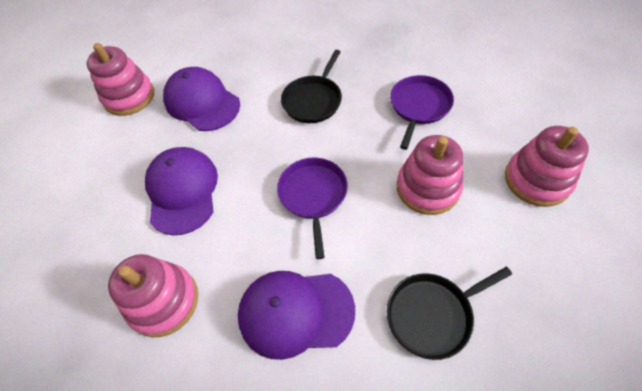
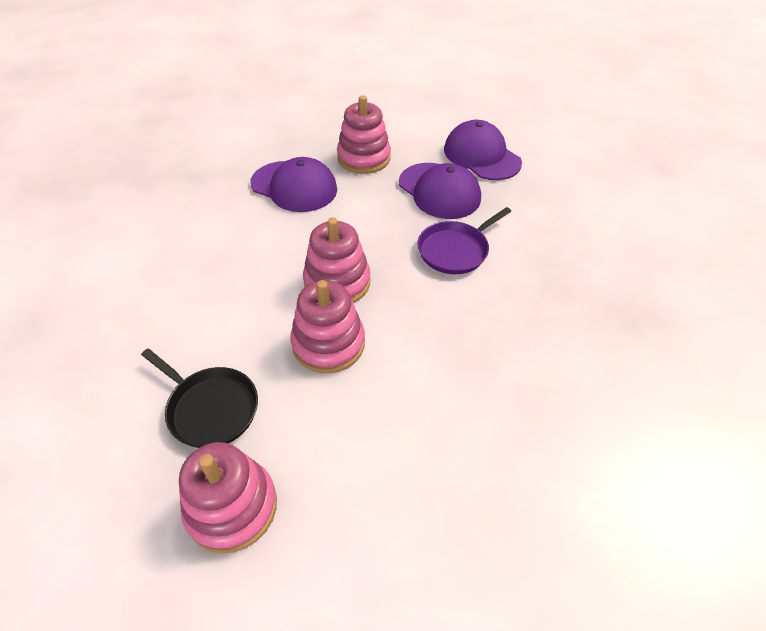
black pan: [281,50,342,123] [387,267,512,360] = 2 -> [141,349,258,448] = 1
purple pan: [277,158,348,259] [390,75,454,150] = 2 -> [417,207,511,274] = 1

